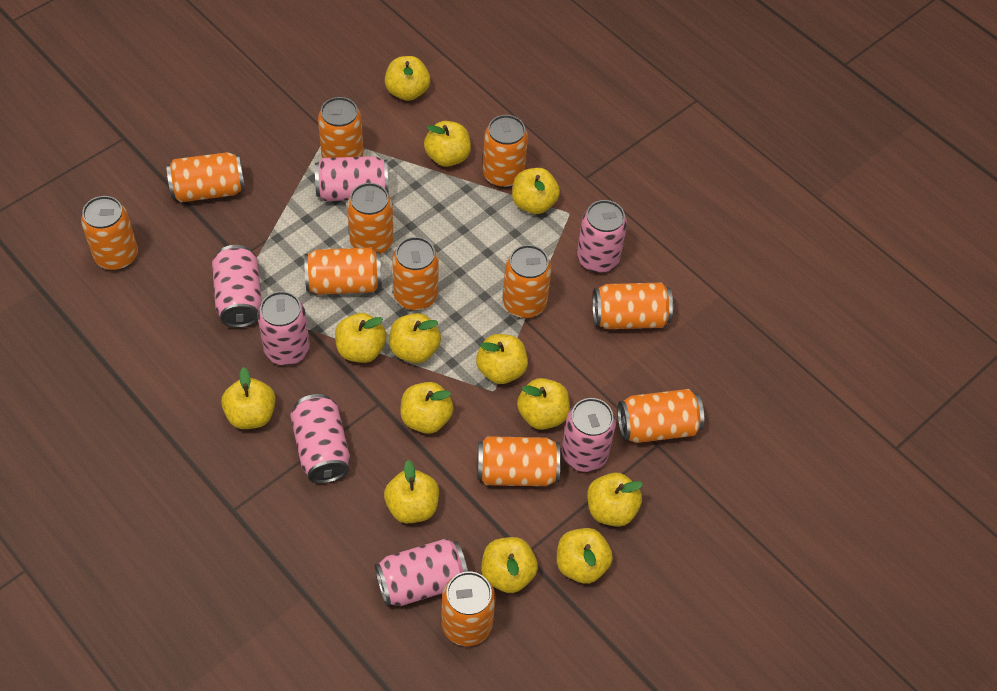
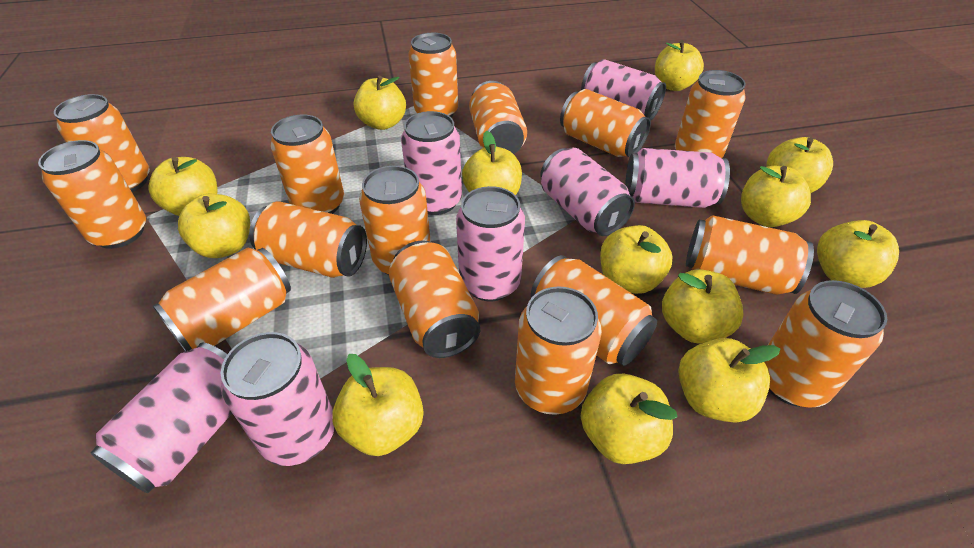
orange can: [81,196,138,270] [166,152,245,202] [304,247,382,295] [318,97,364,158] [347,183,394,254] [392,237,439,310] [441,571,495,646] [477,436,561,486] [483,115,528,188] [503,245,552,318] [592,283,673,329] [618,389,704,443] = 12 -> [38,140,146,249] [54,94,150,192] [153,247,291,352] [249,202,367,278] [270,114,344,214] [359,166,431,275] [389,240,480,358] [408,33,458,117] [469,81,527,154] [515,287,602,415] [531,255,657,366] [560,89,651,157] [675,70,746,158] [686,215,814,295] [764,280,887,408] = 15

